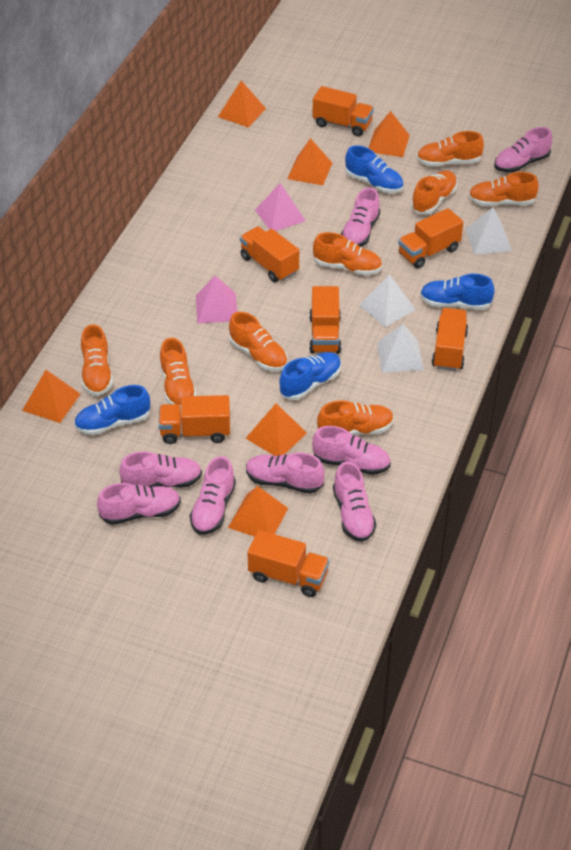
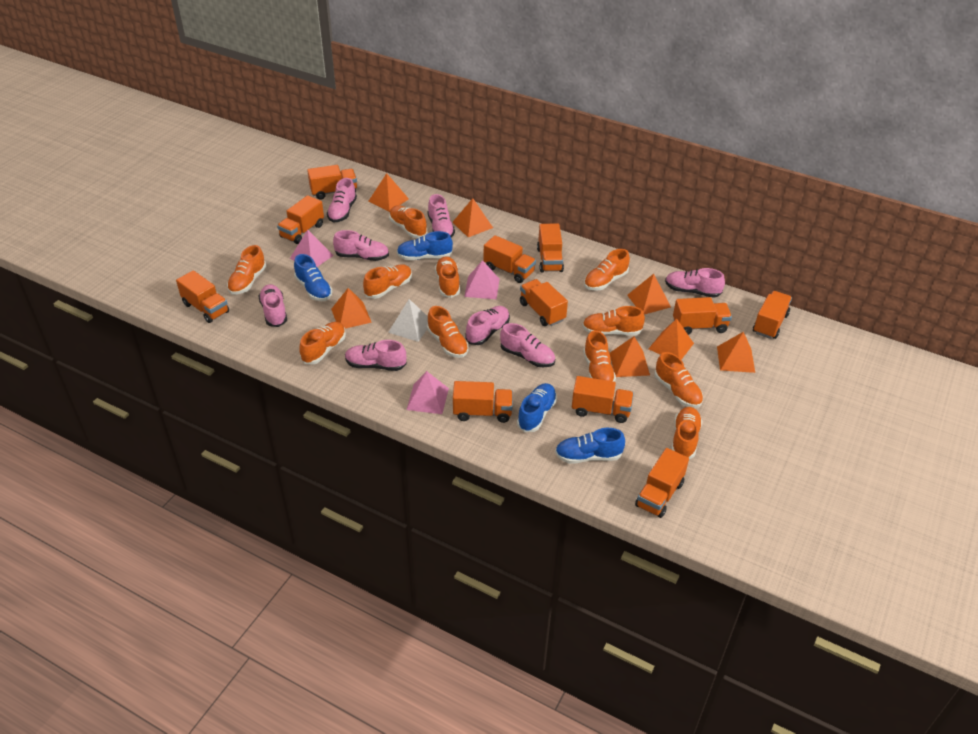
orange pyramid: [22,370,80,423] [218,80,266,127] [228,486,288,537] [246,403,307,456] [287,138,332,185] [369,111,410,157] = 6 -> [331,288,372,329] [369,173,409,212] [453,198,493,237] [610,336,650,377] [627,274,671,315] [649,319,694,360] [717,332,755,373] = 7
orange shoe: [81,324,113,396] [159,338,197,409] [229,312,288,371] [313,232,382,275] [317,400,394,435] [411,171,457,214] [417,131,484,167] [469,172,539,206] = 8 -> [227,245,266,295] [299,322,346,364] [363,264,412,299] [389,205,427,238] [427,306,469,358] [435,256,460,298] [582,306,645,335] [583,330,616,382] [584,249,630,291] [654,352,703,408] [671,407,702,459] = 11
orange truck: [159,395,230,444] [240,227,299,282] [248,530,329,597] [309,286,341,354] [312,86,374,136] [398,208,463,268] [432,308,468,371] = 7 -> [176,270,229,323] [277,195,324,244] [307,165,357,200] [453,381,513,423] [483,235,536,283] [520,279,568,326] [537,224,564,273] [572,376,634,423] [635,448,689,518] [673,297,732,335] [753,291,792,339] = 11
pink pyramid: [196,275,237,323] [255,183,305,231] = 2 -> [290,230,334,267] [406,371,449,414] [464,260,500,299] = 3
white pyramid: [359,274,416,327] [377,324,424,373] [465,207,512,255] = 3 -> [388,299,428,342] = 1

